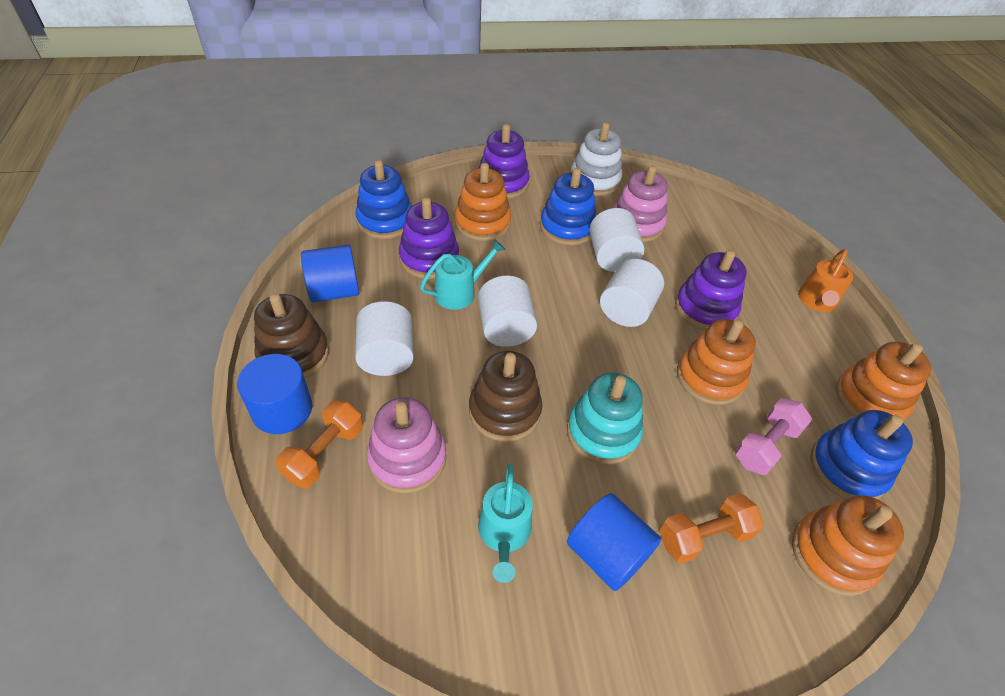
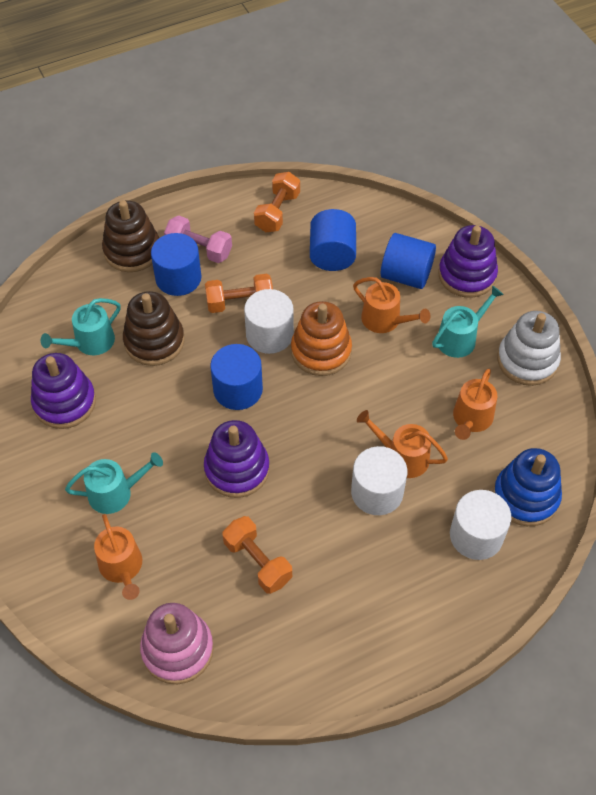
blue cylinder: [237,354,312,434] [301,245,359,302] [567,493,661,591] = 3 -> [151,233,202,296] [210,344,263,410] [310,209,356,271] [381,233,436,289] = 4
blue stacking toy: [355,160,412,239] [540,168,596,246] [810,410,913,499] = 3 -> [493,448,562,526] = 1
orange dumbbell: [275,400,363,489] [660,493,763,564] = 2 -> [205,274,273,313] [222,516,292,594] [254,172,300,232] = 3
orange stacking toy: [455,163,511,241] [677,319,756,405] [792,495,904,596] [836,342,931,421] = 4 -> [291,301,352,376] = 1
orange watering can: [798,249,853,312] = 1 -> [94,514,142,600] [353,277,430,333] [357,410,448,478] [453,369,497,440] = 4
pink stacking toy: [367,397,447,494] [613,166,668,242] = 2 -> [140,603,214,684] = 1
turquoise stacking toy: [567,373,643,465] = 1 -> none = 0
turquoise watering can: [420,239,505,310] [478,464,533,583] = 2 -> [41,298,121,355] [65,452,163,514] [432,286,504,358] = 3
white cylinder: [355,301,414,376] [478,276,537,347] [589,208,644,272] [600,259,664,327] = 4 -> [244,289,294,354] [351,446,407,515] [450,490,511,560] = 3

